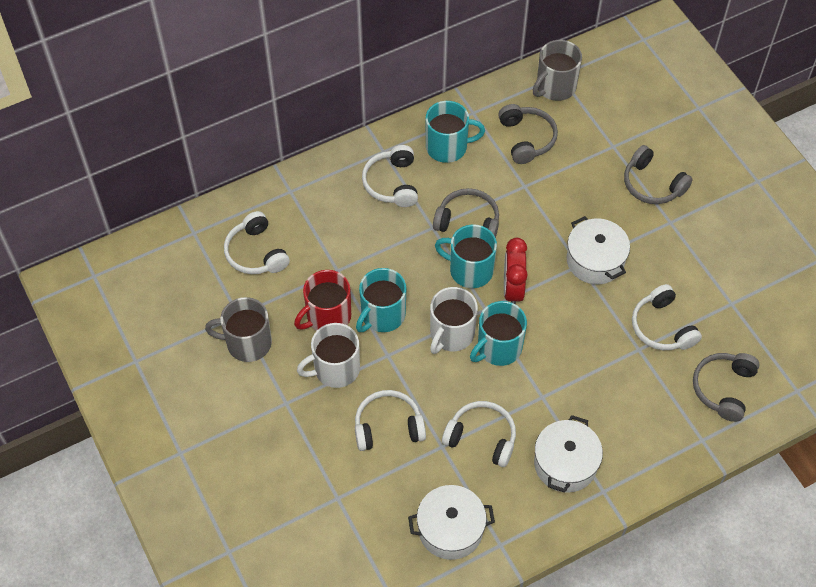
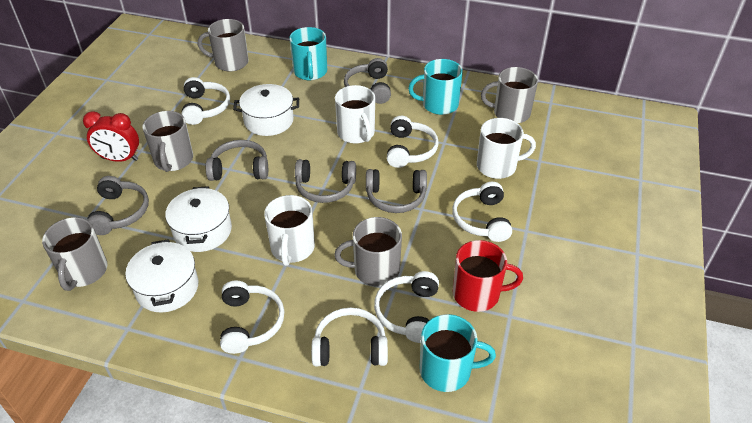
grey headphones: [433,188,499,238] [498,104,558,164] [624,145,693,204] [693,353,760,422] = 4 -> [87,176,149,235] [206,140,268,181] [295,159,356,203] [344,58,391,104] [366,169,427,213] = 5
grey mug: [205,297,272,362] [533,40,582,101] = 2 -> [42,217,108,291] [142,111,193,172] [198,19,249,72] [334,217,402,286] [481,67,538,123] = 5
turquoise mug: [356,268,406,332] [426,101,485,163] [435,225,497,288] [470,301,527,366] = 4 -> [289,27,327,80] [408,59,463,115] [419,314,496,392] = 3
white headphones: [224,211,290,274] [355,390,426,451] [362,145,418,207] [442,401,516,467] [632,284,702,350] = 5 -> [181,77,230,125] [220,281,284,354] [311,307,388,367] [374,271,439,343] [387,116,439,168] [452,182,512,242] = 6
white mug: [297,323,360,388] [430,287,478,354] = 2 -> [264,195,315,266] [335,85,375,144] [477,118,536,179] = 3

